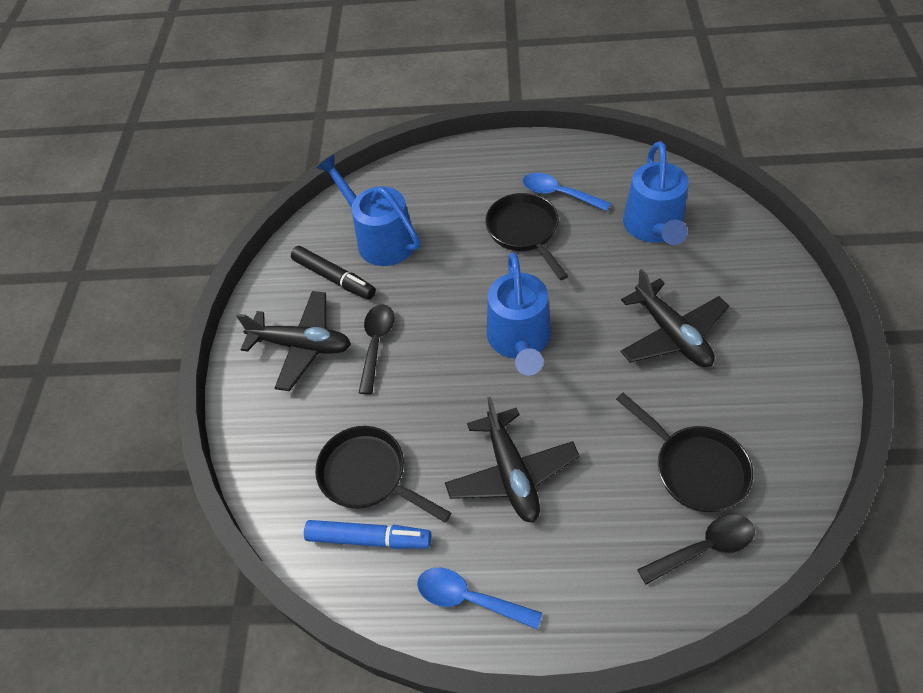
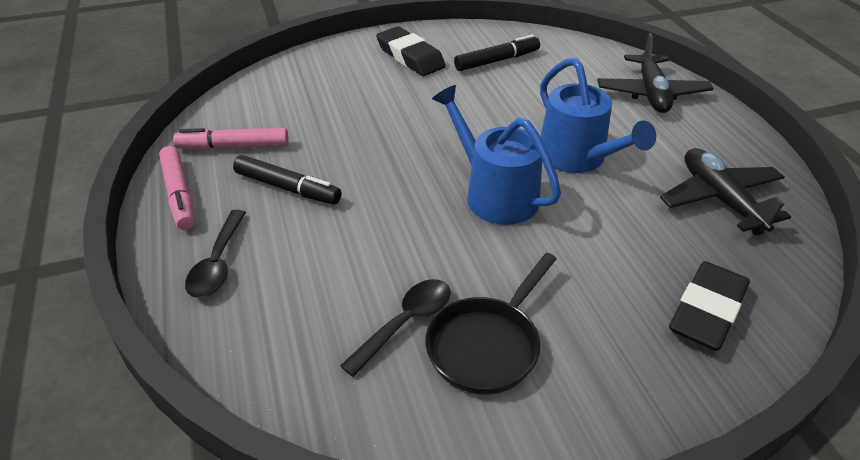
black eraser: none = 0 -> [376,26,446,76] [669,261,750,351] = 2
black marker: [291,246,376,300] = 1 -> [233,155,342,204] [454,35,540,71] = 2
black pan: [315,426,451,522] [485,193,568,280] [616,393,753,512] = 3 -> [425,253,556,395] = 1
black plane: [236,291,351,391] [445,397,580,523] [620,269,729,367] = 3 -> [597,33,713,113] [660,148,791,235] = 2
blue marker: [304,520,431,549] = 1 -> none = 0
blue spoon: [417,568,542,630] [523,173,611,211] = 2 -> none = 0
blue watering can: [316,154,420,266] [487,252,551,375] [623,142,689,245] = 3 -> [432,85,561,225] [540,58,656,173] = 2
pink marker: none = 0 -> [159,146,195,230] [173,128,289,150] = 2

